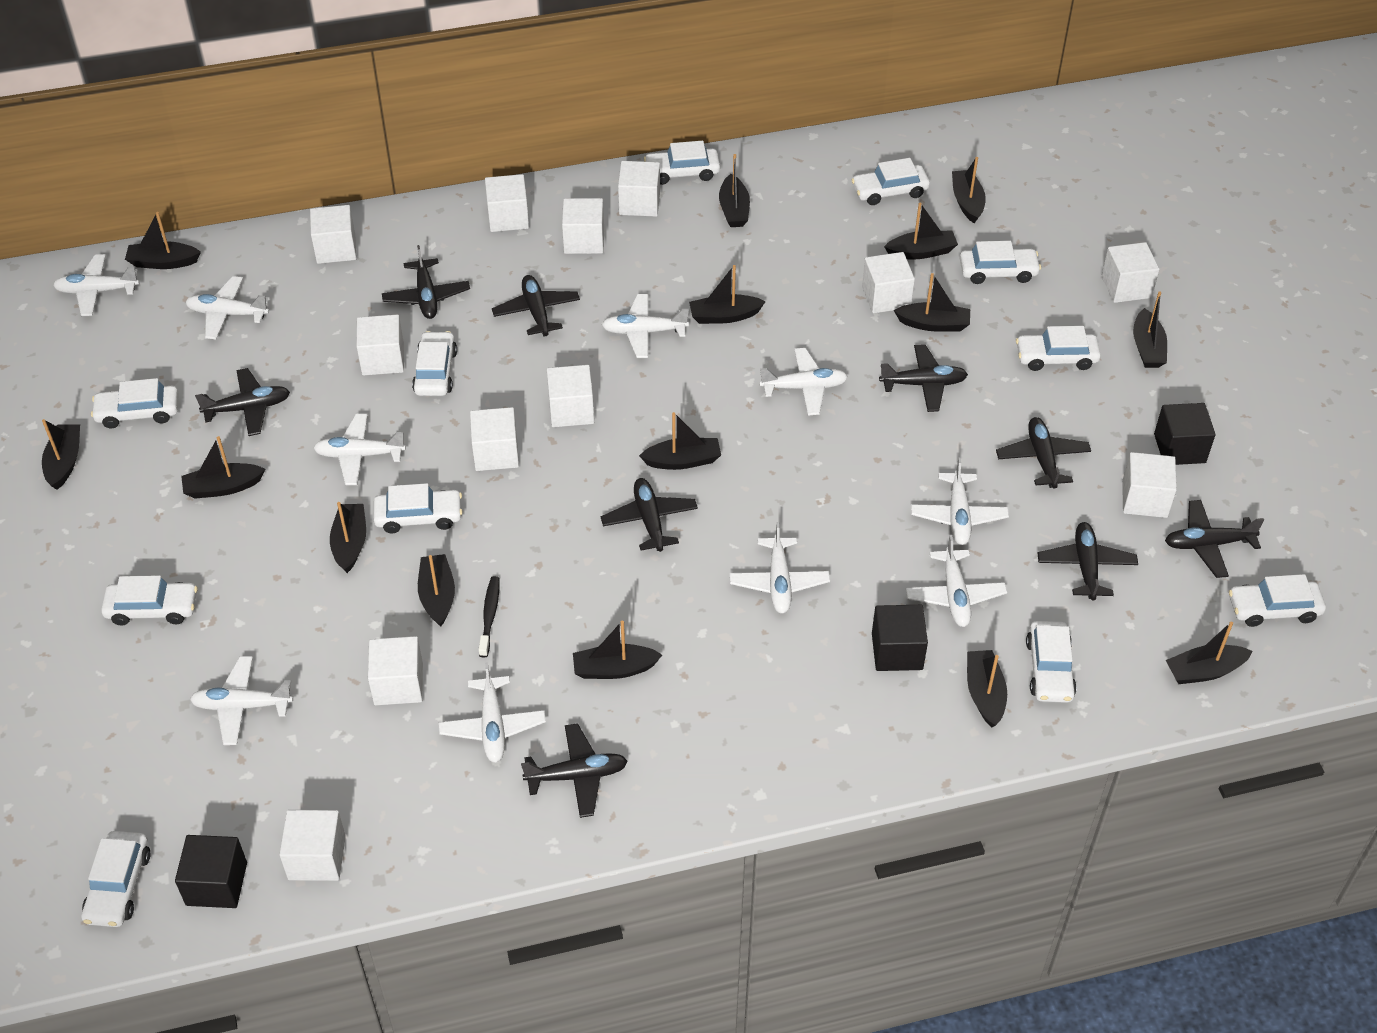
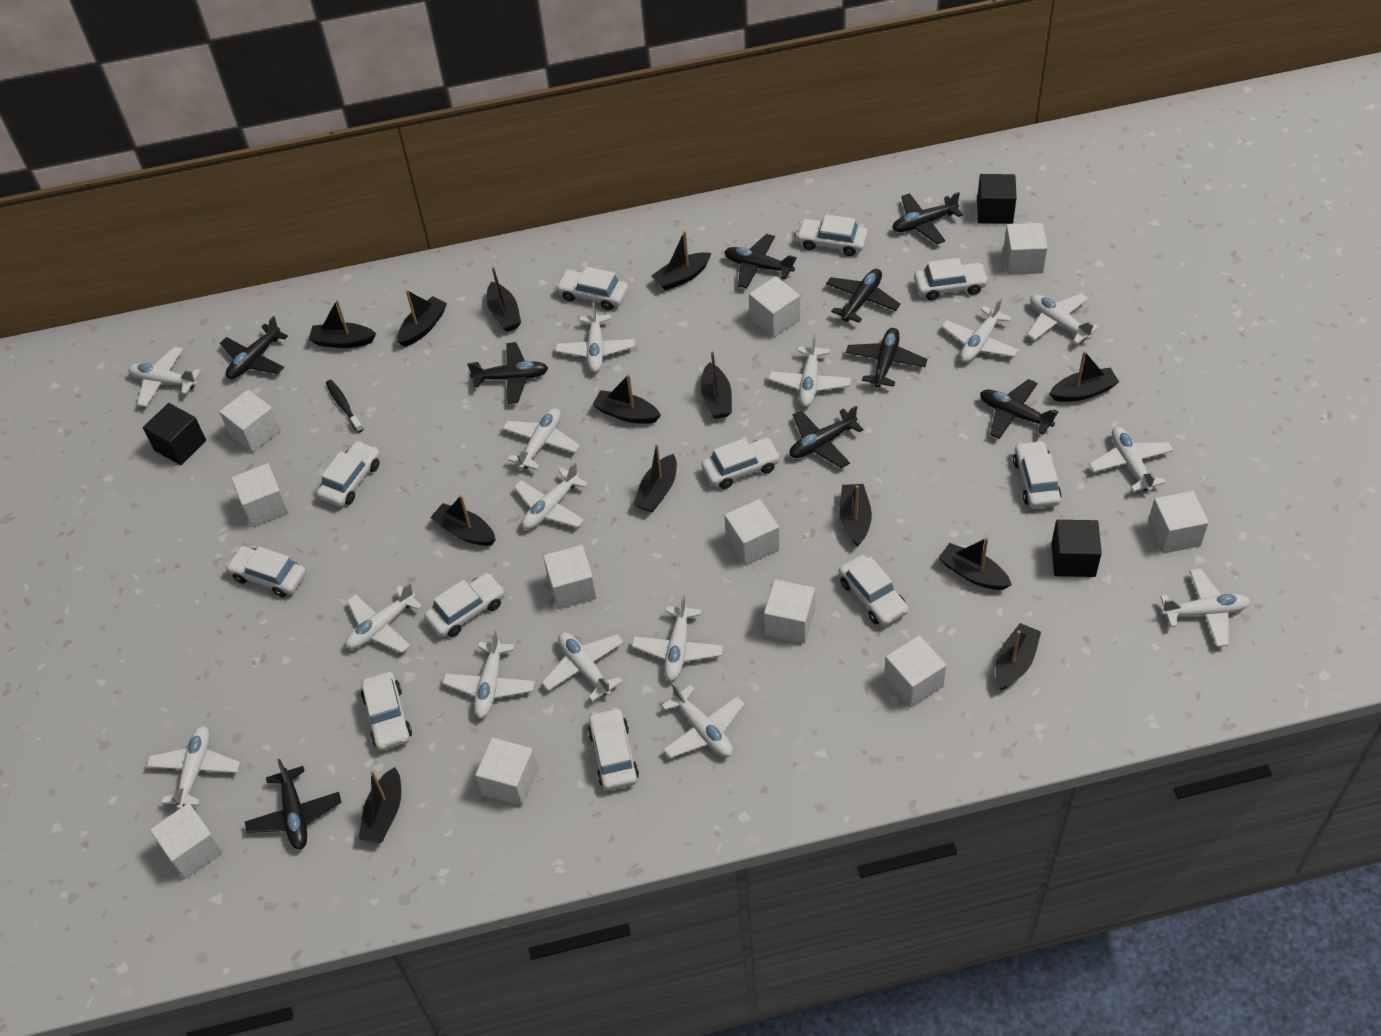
black boat: [42,419,80,490] [125,212,201,269] [181,436,265,499] [330,502,366,573] [418,554,455,627] [573,621,662,679] [639,412,721,470] [689,265,766,324] [719,154,750,227] [884,203,958,259] [894,273,970,332] [952,157,986,224] [967,650,1007,727] [1133,291,1167,368] [1166,621,1253,684] = 15 -> [309,300,376,348] [359,767,401,843] [397,290,447,347] [430,495,495,546] [486,266,521,332] [592,374,661,424] [633,444,677,513] [651,231,711,291] [700,351,732,419] [839,484,872,547] [939,537,1012,590] [995,623,1041,690] [1049,351,1119,402] = 13
white cube: [279,810,346,881] [310,205,357,264] [356,314,404,376] [368,636,423,705] [470,407,519,471] [485,174,529,232] [547,365,594,427] [562,198,604,254] [618,161,660,217] [862,252,915,313] [1101,242,1159,303] [1122,452,1177,518] = 12 -> [150,803,223,879] [219,390,281,453] [231,463,289,527] [475,738,538,806] [543,545,597,609] [724,499,780,565] [749,276,800,338] [764,579,815,644] [884,635,946,708] [1003,223,1047,275] [1148,491,1209,554] = 11
white plane: [53,254,140,316] [185,276,270,339] [190,656,293,745] [313,414,406,485] [439,662,546,763] [602,294,689,358] [730,522,830,614] [759,348,848,415] [906,535,1007,627] [911,458,1009,545] = 10 -> [128,347,201,407] [146,726,240,809] [345,582,422,653] [443,630,535,718] [502,408,580,470] [514,462,588,530] [542,632,624,702] [556,302,635,372] [632,594,723,681] [661,682,744,758] [769,334,851,407] [942,298,1019,363] [1027,293,1099,344] [1089,427,1173,492] [1160,569,1250,647] = 15

